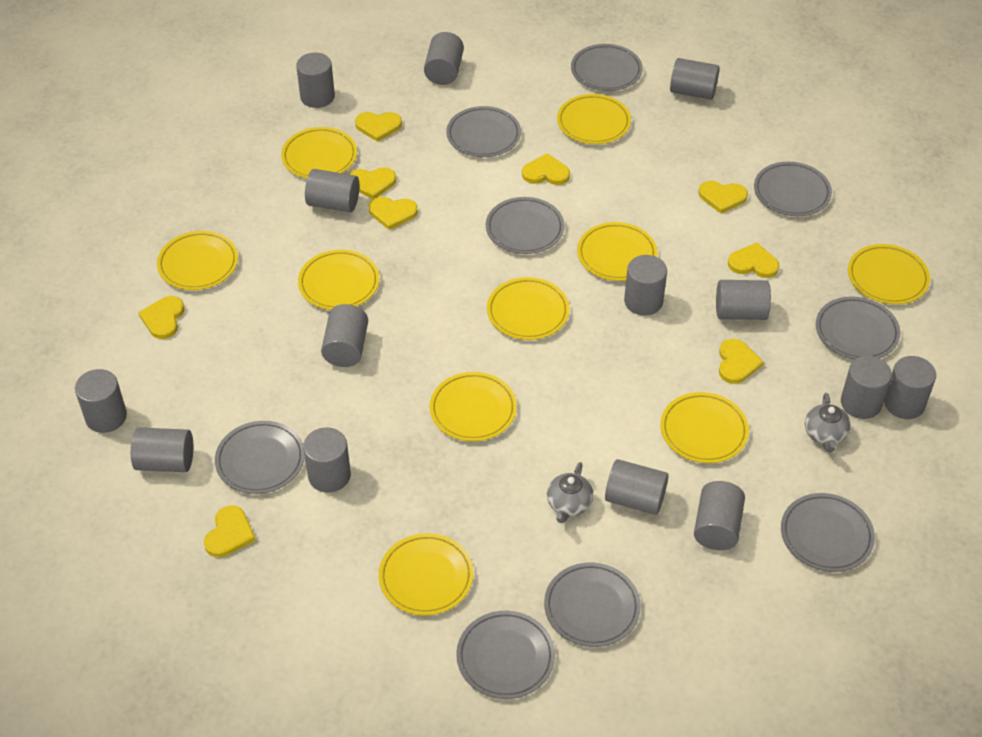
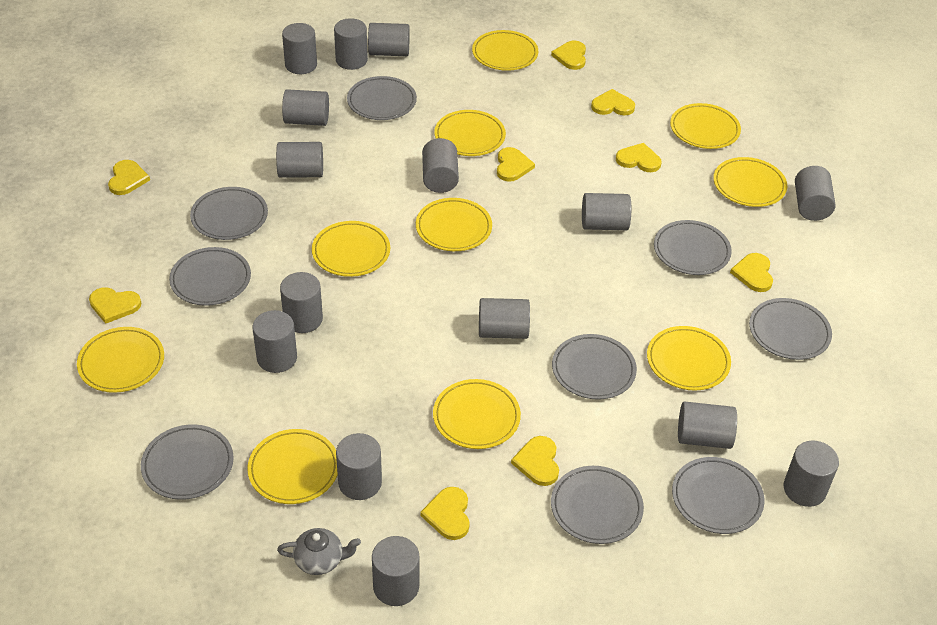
grey cylinder: [75,369,127,433] [131,428,193,472] [296,53,335,108] [303,427,351,493] [305,169,359,212] [321,304,368,367] [424,32,464,85] [605,459,668,515] [624,255,667,316] [670,58,720,100] [694,481,745,550] [716,280,771,320] [841,356,892,419] [884,356,936,419] = 14 -> [253,310,297,373] [276,142,323,178] [280,272,323,333] [282,23,317,74] [282,89,329,126] [334,18,368,70] [336,433,382,500] [368,23,410,56] [372,536,420,606] [422,138,459,193] [479,298,530,339] [582,193,631,230] [678,402,737,449] [783,440,839,507] [795,166,835,221] = 15
grey teapot: [547,462,593,523] [805,393,851,452] = 2 -> [277,528,361,575] = 1

